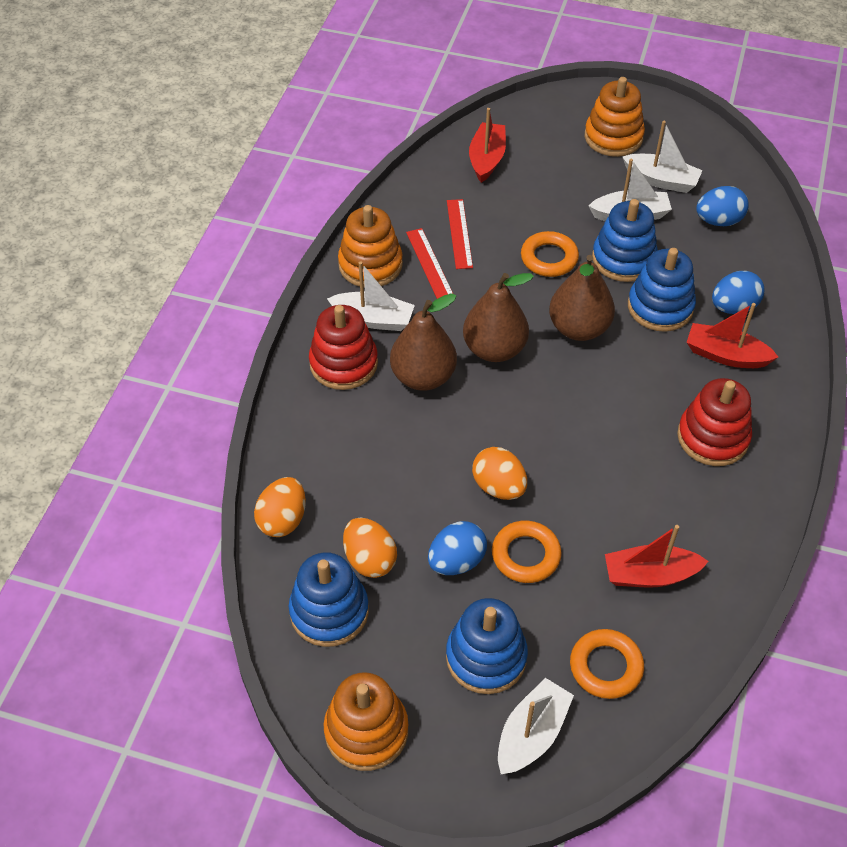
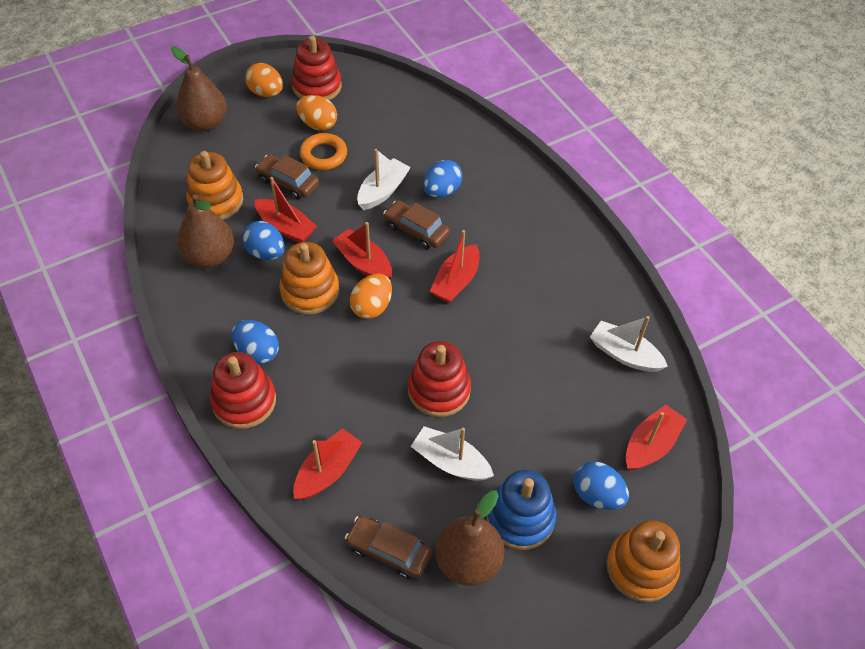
blue egg: [428,521,487,575] [696,186,749,226] [712,271,765,314] = 3 -> [232,320,279,364] [242,221,284,260] [423,160,463,198] [574,461,629,510] = 4
blue stacking toy: [289,552,369,647] [446,598,528,694] [592,199,658,282] [628,248,696,332] = 4 -> [487,470,556,550] = 1
brown car: none = 0 -> [255,154,319,199] [345,516,432,579] [383,200,450,249] = 3
orange ring: [492,520,562,583] [521,231,579,277] [570,629,644,699] = 3 -> [300,133,347,170] = 1
red boat: [469,108,506,183] [605,525,709,588] [687,303,778,368] = 3 -> [255,177,317,243] [293,428,362,500] [332,222,392,279] [430,230,480,303] [626,404,687,471] = 5
red ruler: [406,228,453,299] [447,199,473,269] = 2 -> none = 0
red stacking toy: [309,305,378,390] [677,378,752,466] = 2 -> [210,352,276,429] [291,35,342,100] [408,341,471,417] = 3
white boat: [327,262,415,331] [498,678,574,774] [589,159,672,221] [623,121,703,193] = 4 -> [357,149,411,210] [411,426,494,481] [590,316,668,372] = 3

